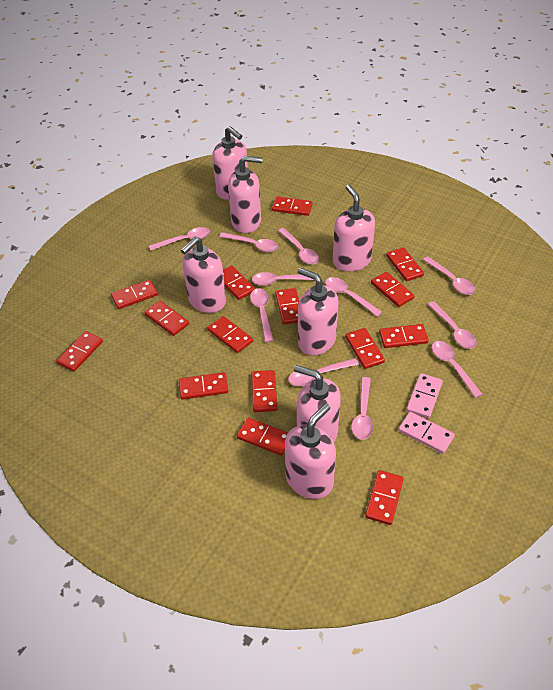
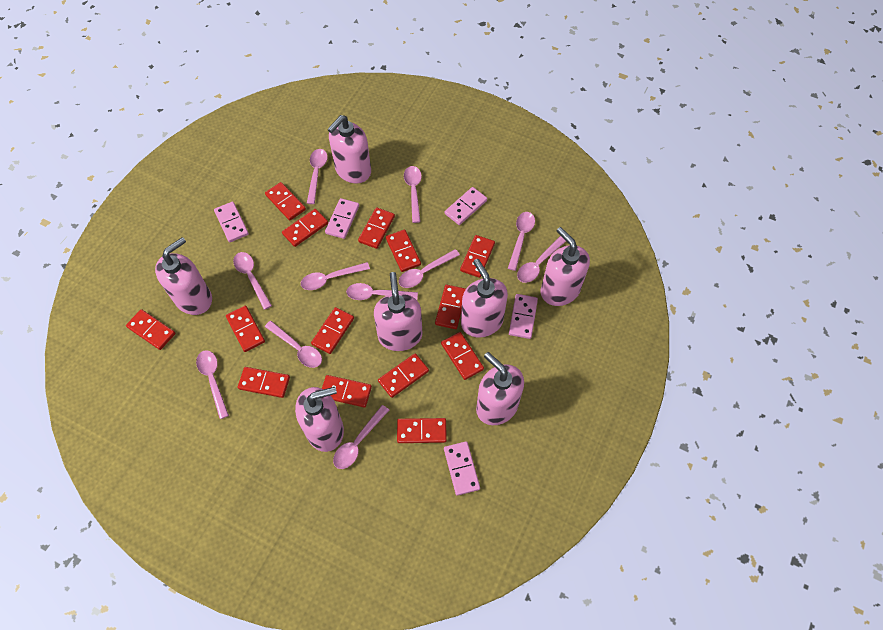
pink domino: [398,412,455,454] [406,373,443,418] = 2 -> [214,202,249,242] [325,198,359,239] [444,441,480,496] [445,187,487,225] [509,294,538,339] = 5
red domino: [56,331,103,372] [111,279,158,309] [144,301,189,336] [179,372,228,400] [207,316,253,353] [223,265,255,300] [237,417,288,456] [251,370,278,412] [272,196,313,216] [275,288,299,325] [345,328,385,369] [365,470,404,525] [371,272,414,307] [379,324,429,348] [386,247,424,281] = 15 -> [126,309,175,350] [226,305,265,352] [237,367,290,398] [265,182,306,221] [282,209,328,247] [311,307,354,354] [322,375,372,408] [358,207,395,249] [378,353,429,398] [386,230,421,272] [397,418,447,443] [435,285,466,329] [441,332,484,380] [460,235,495,278] = 14

